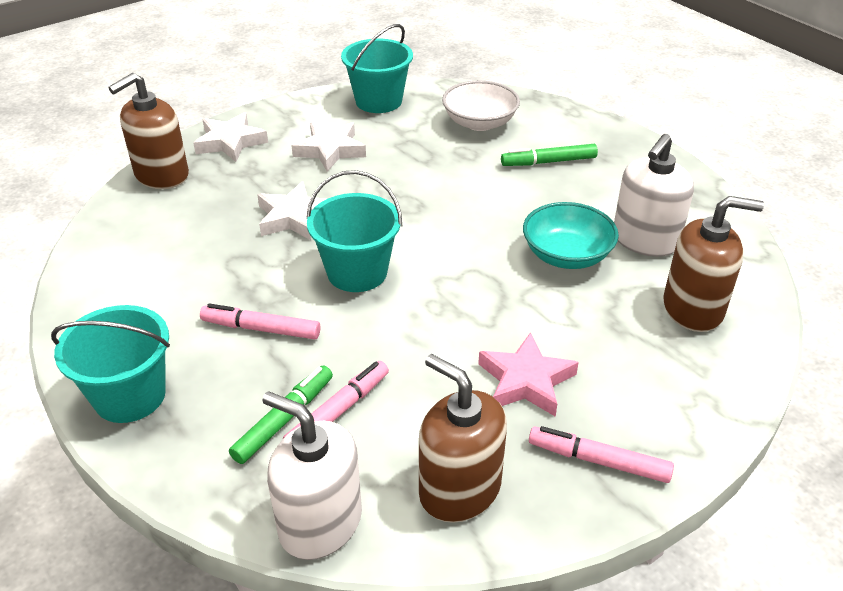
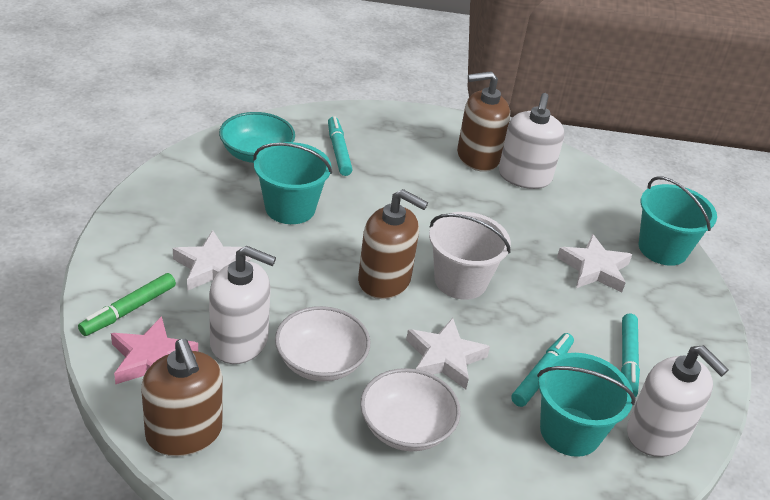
green marker: [229,366,333,464] [501,144,598,166] = 2 -> [78,273,176,336] = 1
pink marker: [200,304,321,340] [283,361,389,438] [529,426,674,483] = 3 -> none = 0
turquoise marker: none = 0 -> [328,116,352,176] [511,333,574,407] [621,314,640,397] = 3
white bowl: [442,81,520,131] = 1 -> [275,306,371,382] [360,368,461,451] = 2
white bucket: none = 0 -> [429,212,511,300] = 1
white soap dispenser: [262,391,362,560] [614,134,694,257] = 2 -> [209,245,276,364] [499,93,564,189] [627,345,729,457] = 3

